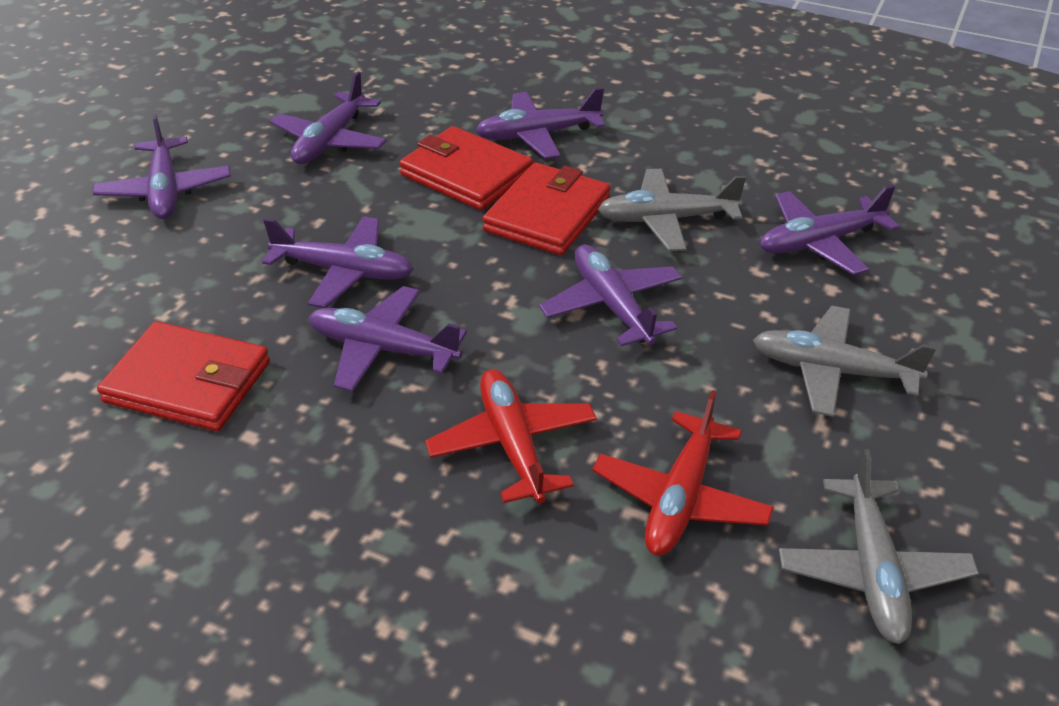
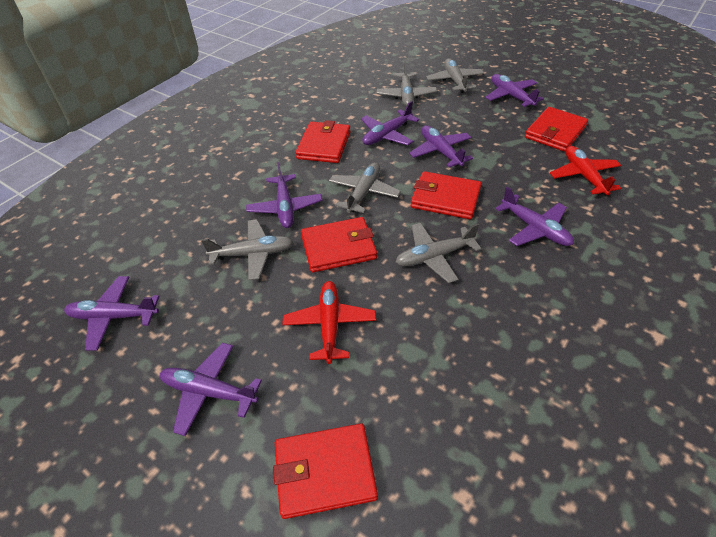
grey plane: [598,168,746,251] [753,306,936,417] [779,449,979,644] = 3 -> [201,219,294,280] [329,162,401,213] [377,60,437,107] [396,223,481,283] [426,59,484,93] = 5
red wallet: [97,321,270,431] [399,126,533,210] [482,163,610,255] = 3 -> [273,423,378,519] [295,120,351,163] [301,217,377,273] [411,171,481,219] [525,107,588,152] = 5

